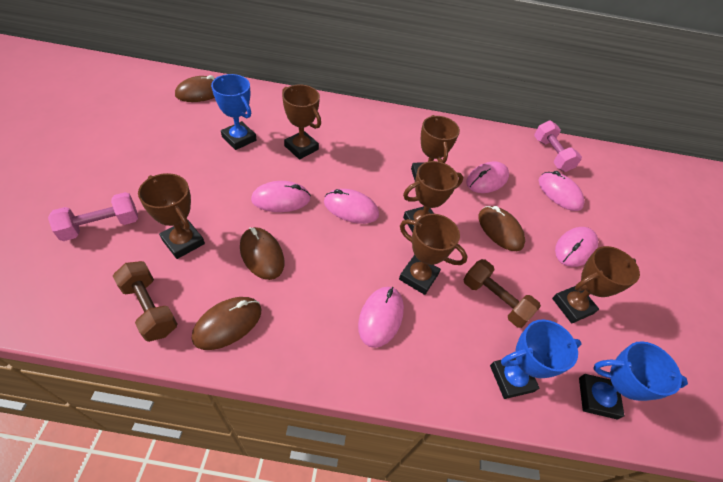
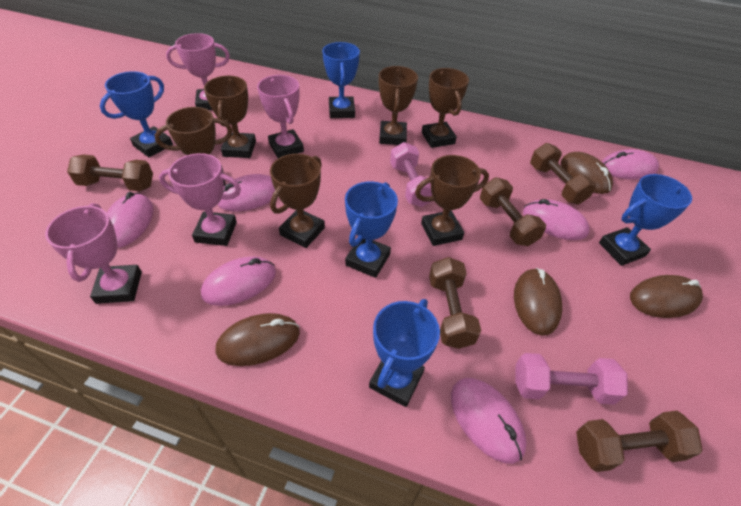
blue trophy: [211,74,257,150] [490,320,582,399] [579,341,688,419] = 3 -> [100,71,173,157] [322,42,360,118] [345,181,398,278] [369,299,440,407] [599,174,692,266] = 5
brown dumbbell: [113,261,178,342] [463,259,541,328] = 2 -> [67,154,153,191] [429,257,481,349] [480,177,546,246] [530,143,596,205] [576,411,702,472] = 5
pink trophy: none = 0 -> [45,203,142,304] [159,153,241,246] [166,33,230,110] [257,75,304,158] = 4

